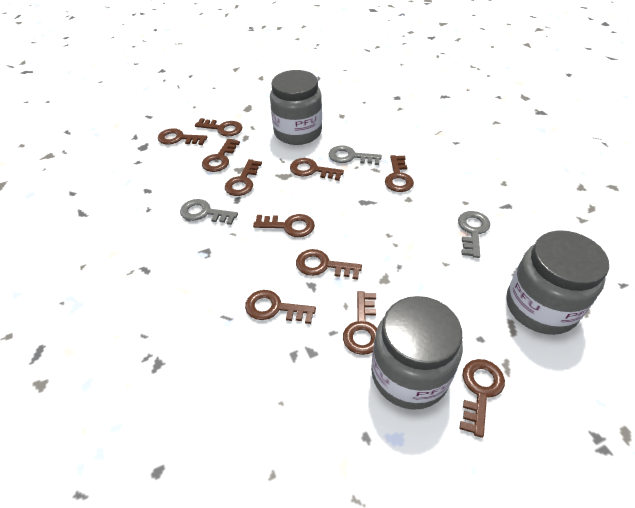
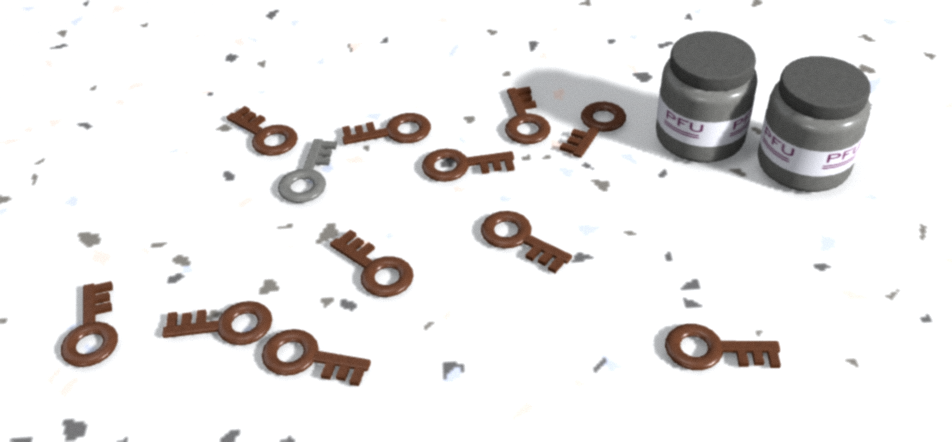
grey jar: [270,70,322,145] [371,296,463,410] [506,230,609,335] = 3 -> [656,31,757,163] [758,56,870,192] = 2
grey key: [180,199,238,225] [329,145,382,165] [458,211,490,258] = 3 -> [278,139,337,203] = 1

